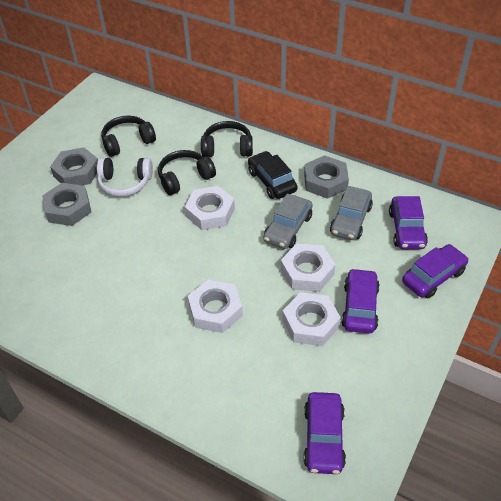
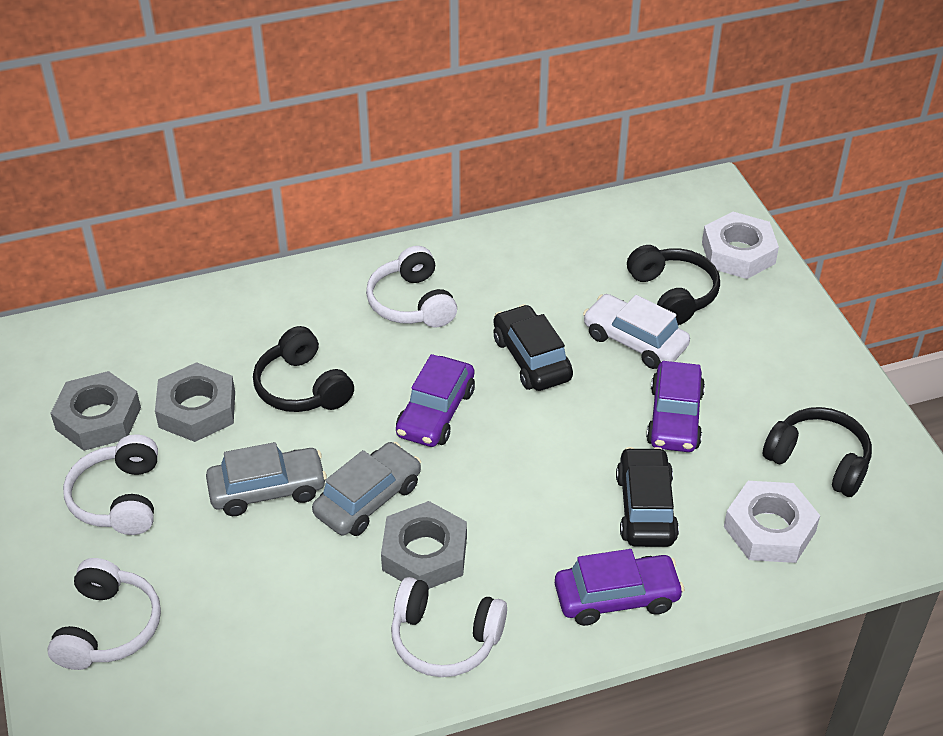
black car: [248,151,297,199] = 1 -> [494,304,573,391] [616,447,679,547] = 2
purple car: [303,392,346,474] [341,268,380,333] [389,196,428,249] [402,244,469,298] = 4 -> [396,354,475,447] [555,549,684,626] [646,361,705,452] = 3
white car: none = 0 -> [583,294,690,369] = 1
white headphones: [97,158,153,197] = 1 -> [47,558,161,670] [63,435,158,535] [366,246,457,328] [391,577,507,677] = 4
white nut: [185,186,235,230] [188,280,243,333] [281,243,335,292] [283,292,341,346] = 4 -> [702,212,779,279] [724,481,820,563] = 2

